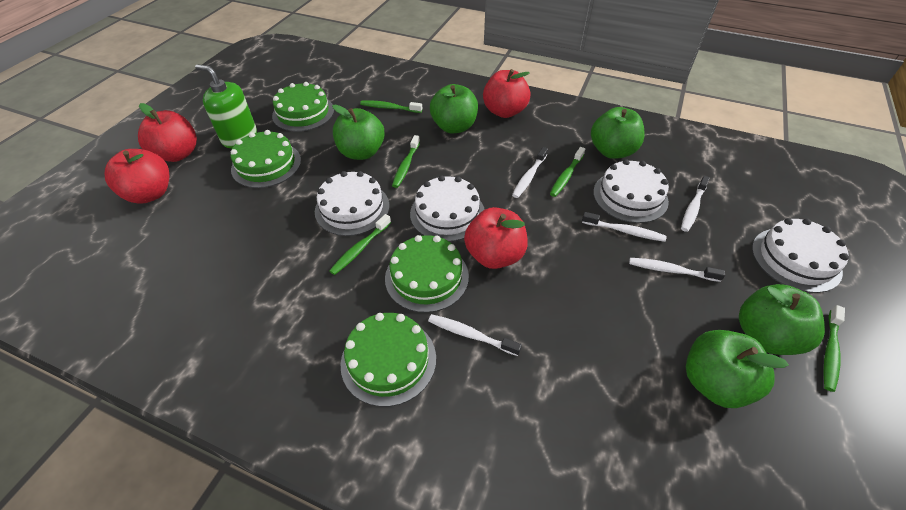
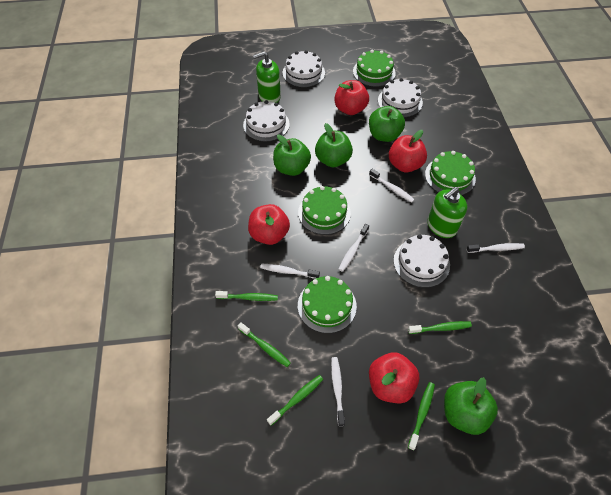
green apple: [332,104,385,160] [430,84,478,134] [591,107,645,159] [686,330,789,408] [739,284,825,355] = 5 -> [273,134,311,176] [315,123,353,167] [369,106,405,142] [444,377,498,435] = 4
green soap dispenser: [195,64,257,148] = 1 -> [253,52,281,103] [427,187,467,238] = 2

